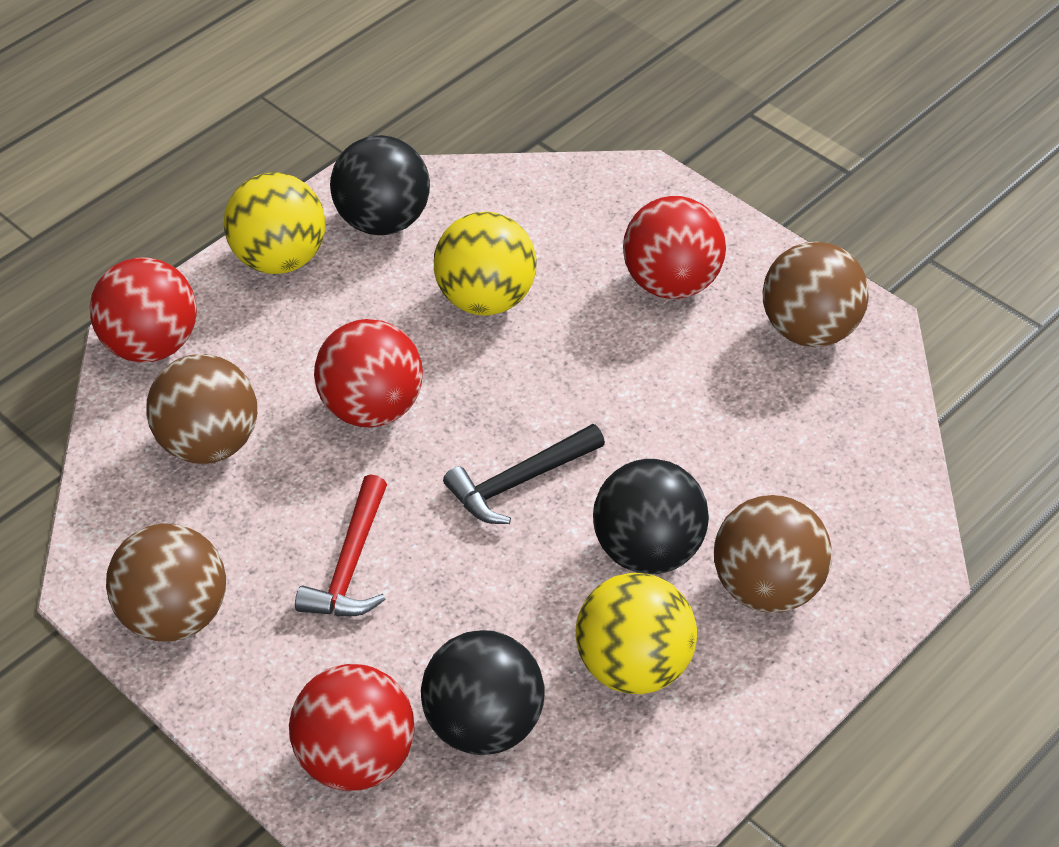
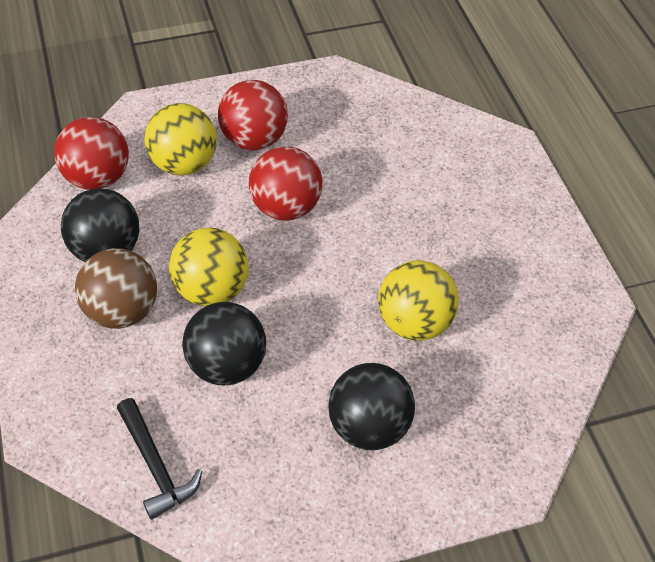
brown ball: [106,524,226,641] [146,354,257,464] [714,495,832,613] [763,241,869,347] = 4 -> [75,248,157,329] = 1
red ball: [90,257,197,362] [289,664,415,791] [314,319,423,427] [623,196,726,299] = 4 -> [54,117,129,190] [218,80,288,151] [249,146,323,220] = 3
red hammer: [295,474,387,616] = 1 -> none = 0

